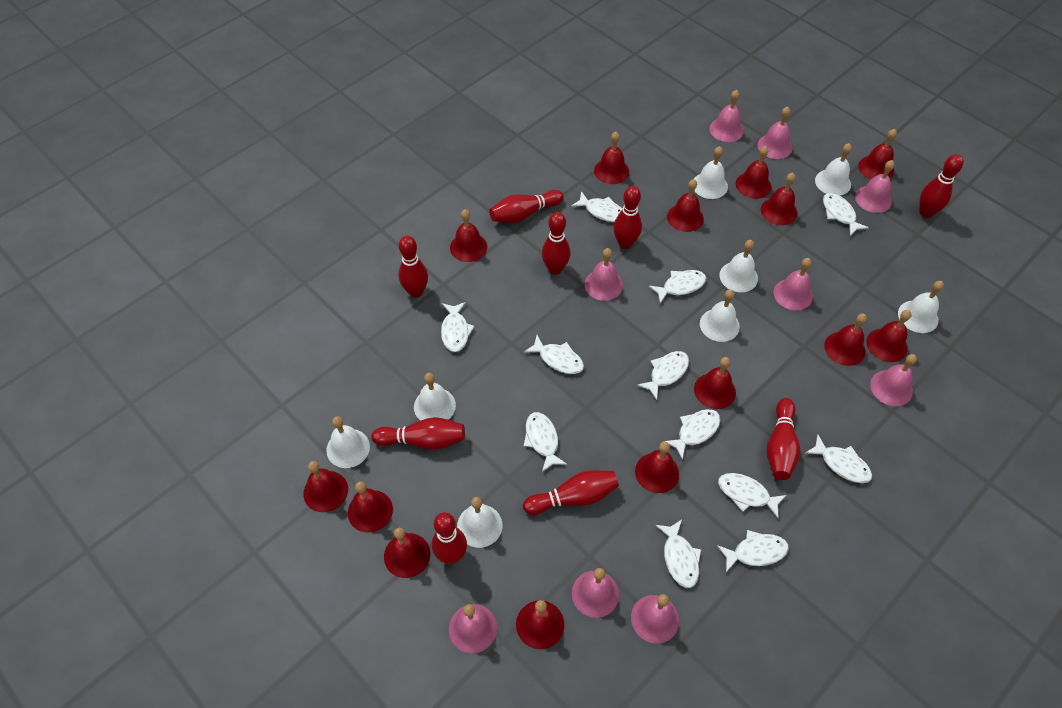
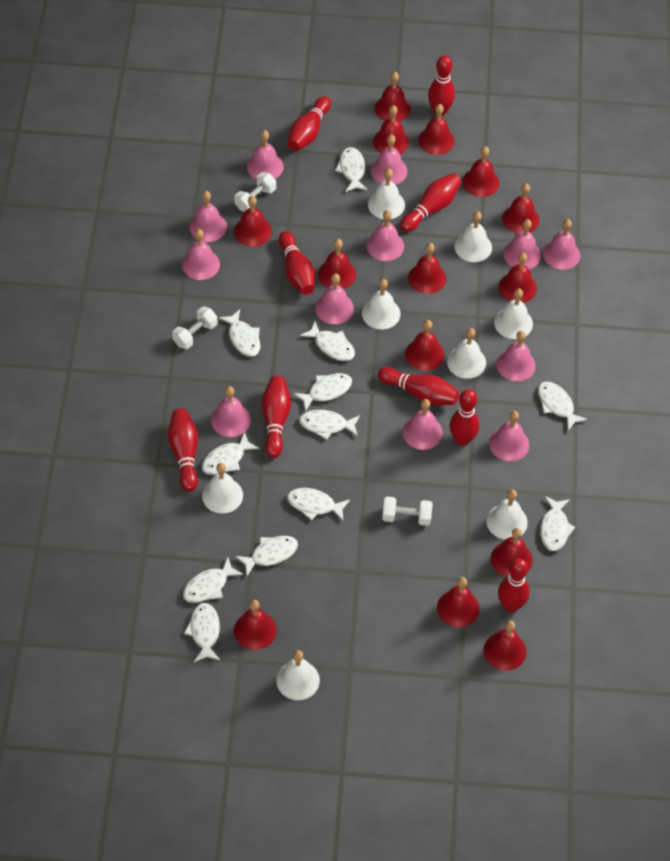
pink bell: [449,604,497,653] [572,568,619,618] [584,248,623,301] [631,594,679,644] [709,90,744,142] [758,107,792,159] [774,258,813,311] [855,160,895,213] [870,354,917,406] = 9 -> [182,229,220,280] [189,191,227,242] [211,386,251,437] [247,130,284,180] [315,273,354,324] [366,210,404,261] [371,135,408,185] [402,399,443,450] [489,411,529,461] [496,331,536,381] [503,219,541,269] [543,219,580,270] = 12
white dumbbell: none = 0 -> [172,307,217,349] [235,172,276,212] [382,497,433,526] = 3

